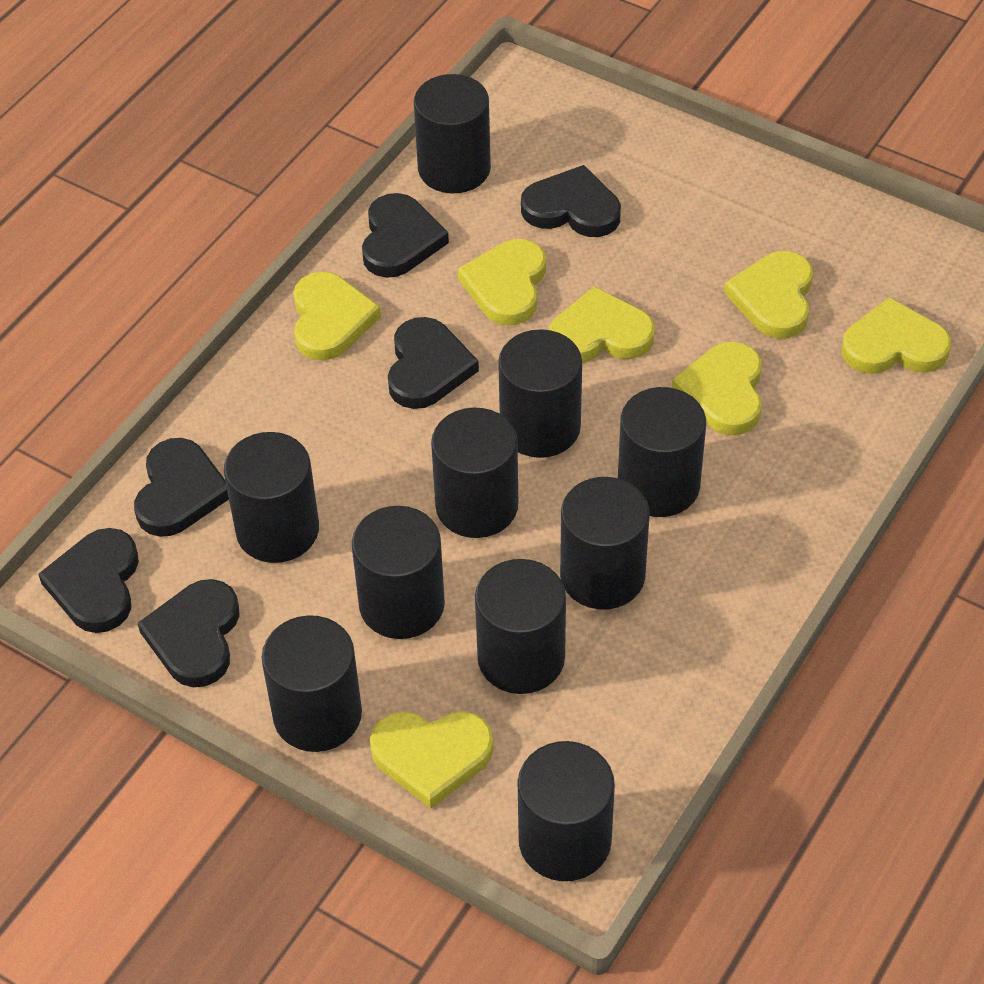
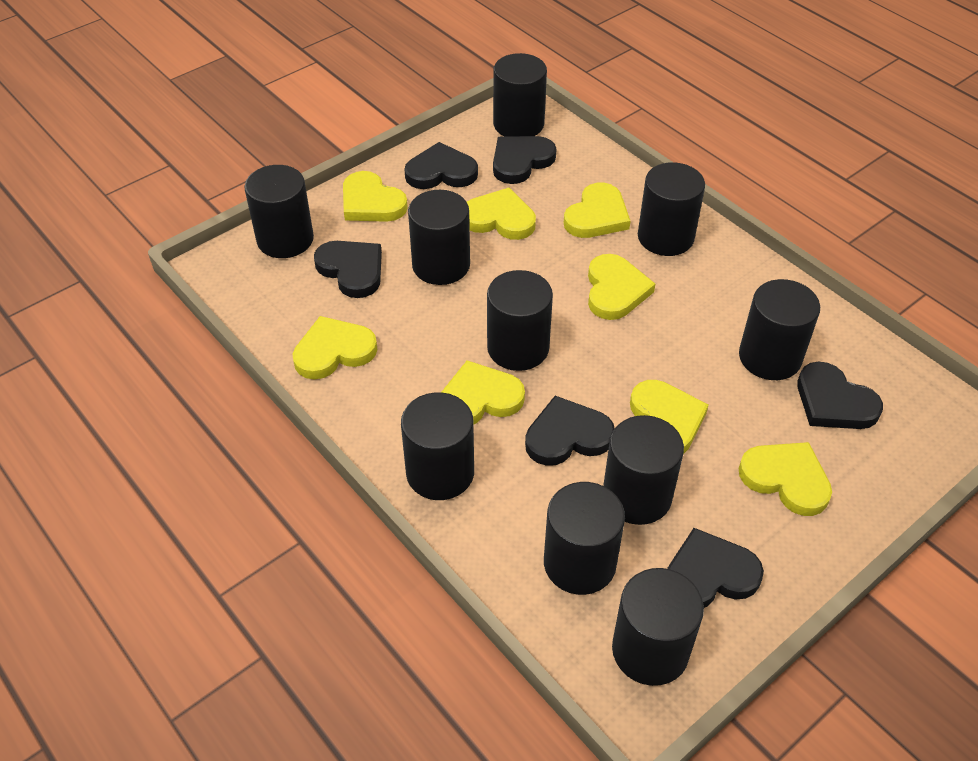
yellow heart: [293,272,381,361] [370,711,494,809] [458,239,546,325] [549,286,655,363] [672,341,762,435] [724,251,813,339] [841,297,951,374] = 7 -> [293,316,377,379] [343,171,408,222] [442,360,525,425] [467,188,536,240] [564,183,630,238] [588,254,655,320] [630,380,709,453] [738,442,832,516] = 8

